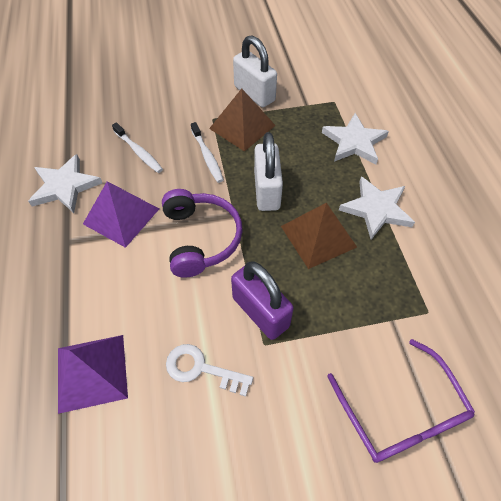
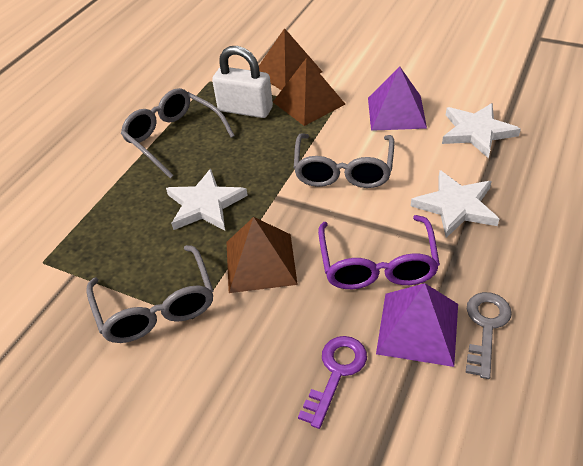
brown pyramid: [209,88,276,152] [281,203,357,269] = 2 -> [226,217,298,293] [259,28,322,90] [273,58,345,126] = 3
grey glasses: none = 0 -> [86,245,213,343] [121,88,235,178] [294,133,394,188] = 3
grey key: none = 0 -> [466,292,511,379] = 1
purple headphones: [162,189,243,278] = 1 -> none = 0
purple key: none = 0 -> [298,336,367,429] = 1
purple padlock: [231,262,294,340] = 1 -> none = 0
white key: [166,344,253,396] = 1 -> none = 0
white padlock: [233,35,277,107] [254,132,283,211] = 2 -> [212,46,273,118] = 1
white toothbrush: [112,123,163,173] [191,122,224,183] = 2 -> none = 0

